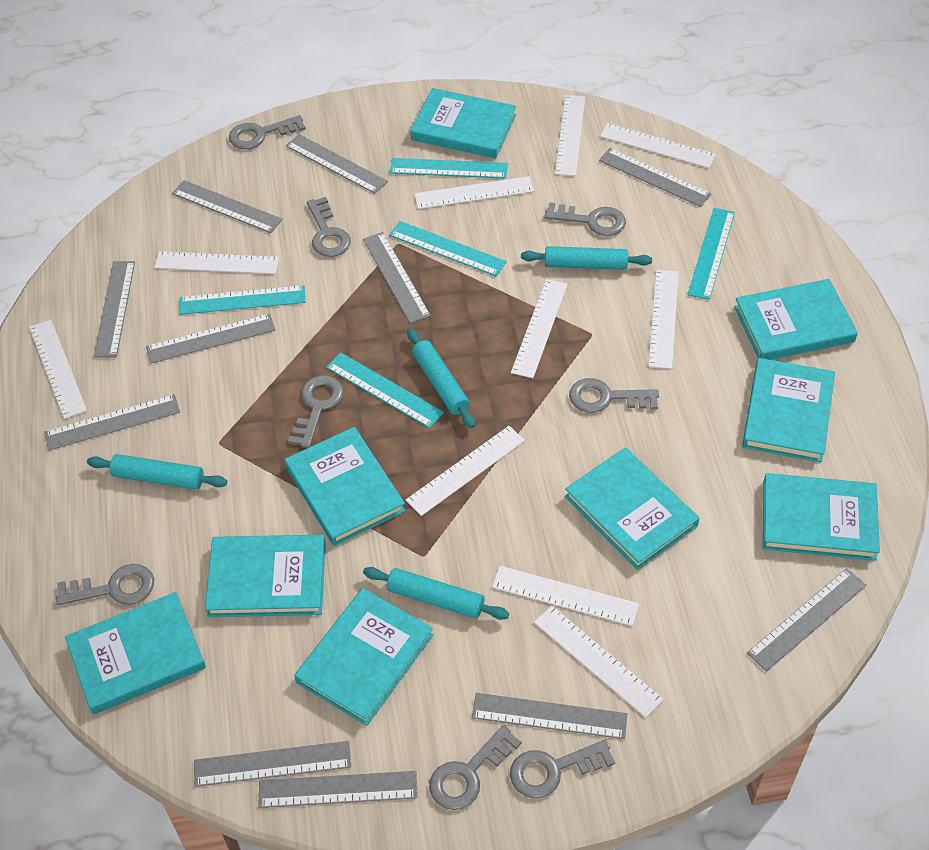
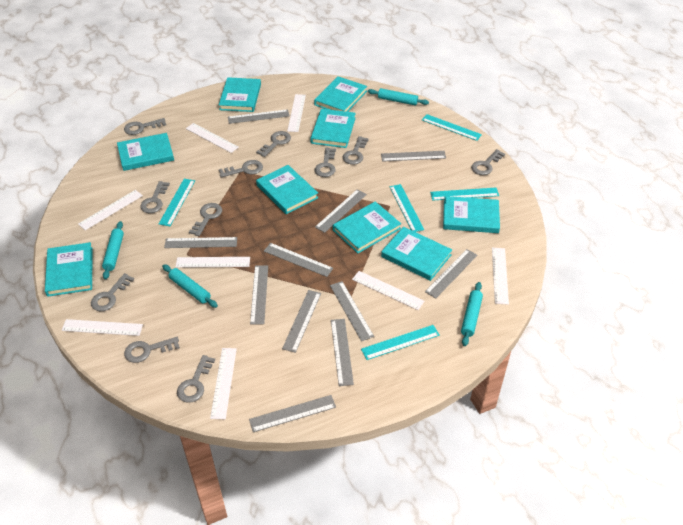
grey key: [56,564,154,605] [229,115,306,149] [288,375,344,448] [307,197,351,257] [429,725,521,810] [510,739,615,798] [544,202,626,236] [569,378,659,413] = 8 -> [91,273,134,311] [124,118,166,135] [124,337,180,363] [140,181,170,213] [177,355,215,403] [189,203,222,236] [219,160,263,178] [256,131,291,157] [315,148,336,177] [343,136,369,165] [471,149,505,175] = 11
white ruler: [29,319,87,419] [154,251,279,274] [406,426,525,516] [414,176,534,209] [492,566,639,626] [511,279,568,378] [534,606,664,718] [555,95,585,176] [600,123,716,168] [649,270,679,369] = 10 -> [62,319,143,336] [78,190,143,230] [176,257,250,268] [186,123,239,153] [210,348,237,419] [287,94,306,132] [352,271,425,310] [492,248,509,305] = 8

